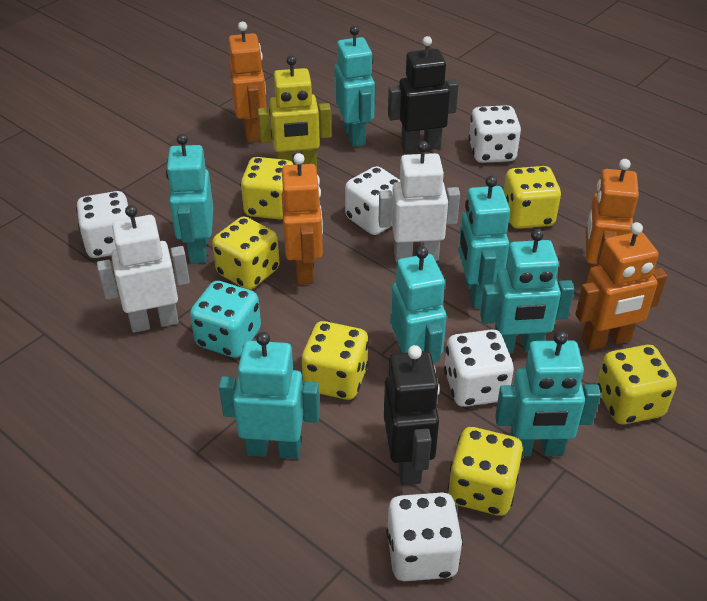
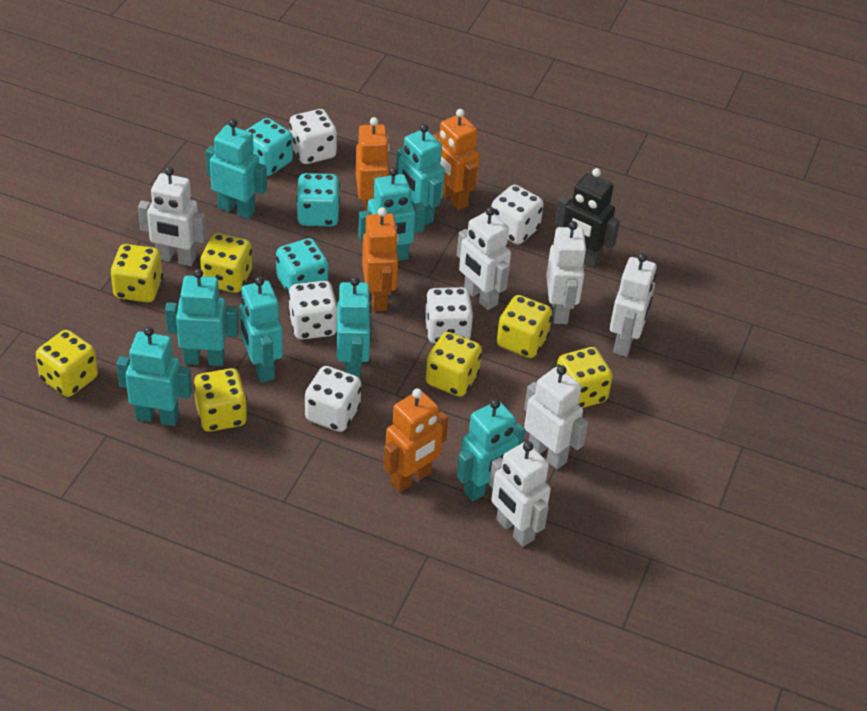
black robot: [384,345,440,485] [388,36,459,153] = 2 -> [555,168,620,268] = 1
turquoise dice: [190,281,261,358] = 1 -> [245,118,293,176] [276,238,328,293] [296,173,340,226] = 3
turquoise robot: [166,134,213,264] [219,332,320,459] [334,26,375,147] [390,246,447,363] [458,176,510,308] [480,229,574,354] [495,331,601,457] = 7 -> [117,326,192,426] [165,269,238,366] [206,119,267,219] [239,276,283,383] [337,277,372,378] [358,167,425,261] [396,124,445,226] [457,399,525,501] = 8
white robot: [97,205,190,333] [379,141,460,263] = 2 -> [138,167,206,266] [457,207,511,310] [489,441,551,547] [524,365,588,469] [546,221,587,324] [610,253,657,357] = 6
yellow dice: [212,216,280,290] [240,157,293,220] [302,321,369,400] [448,427,524,516] [504,166,561,229] [596,345,677,424] = 6 -> [36,330,98,397] [110,244,163,302] [193,368,248,432] [200,233,252,293] [426,332,482,397] [497,295,552,358] [557,347,613,408] = 7
yellow robot: [258,55,331,169] = 1 -> none = 0

